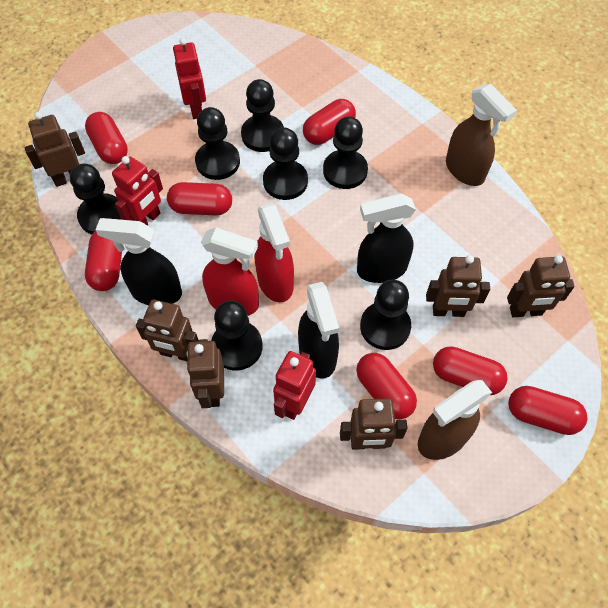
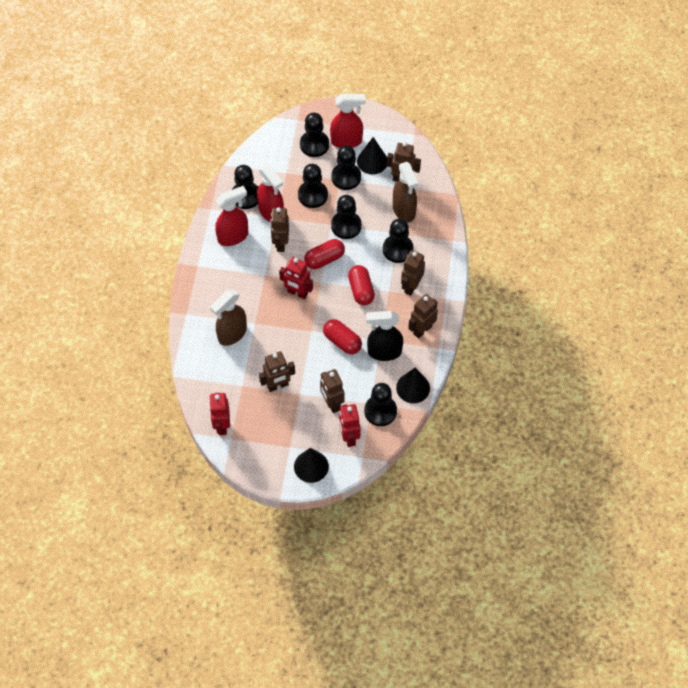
black cone: none = 0 -> [294,448,329,483] [357,137,387,174] [396,368,430,403] = 3
black spray bottle: [96,218,182,305] [298,282,339,379] [357,194,416,283] = 3 -> [366,311,403,361] = 1
red capsule: [85,112,128,164] [85,231,123,291] [167,182,232,216] [303,99,356,145] [356,353,417,419] [433,346,508,395] [508,386,587,435] = 7 -> [304,239,345,269] [323,319,362,355] [348,265,375,305] = 3
red spray bottle: [201,227,259,316] [254,203,294,302] = 2 -> [215,186,248,246] [257,164,284,222] [330,94,366,148] = 3

